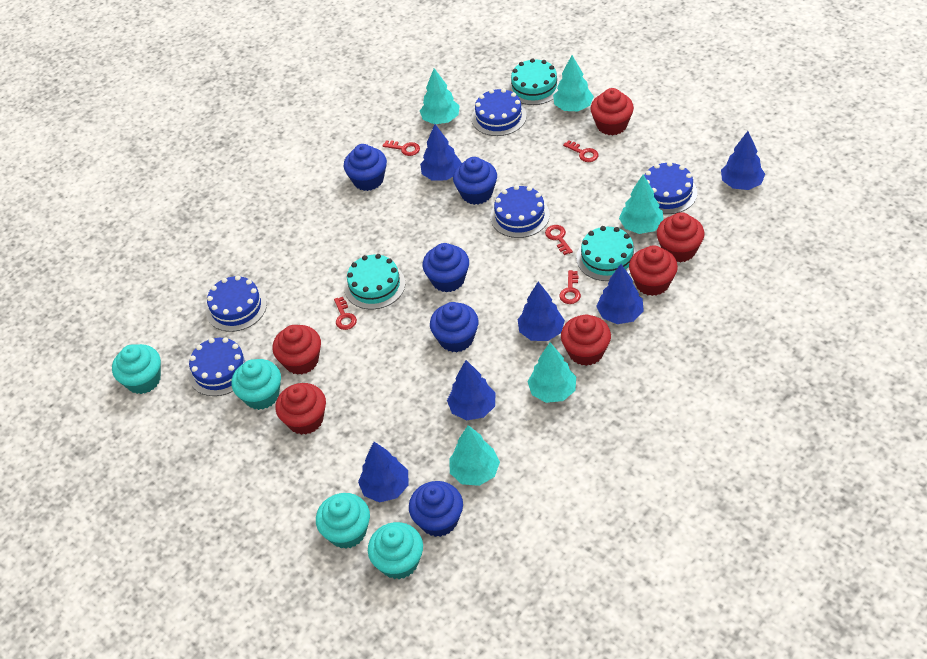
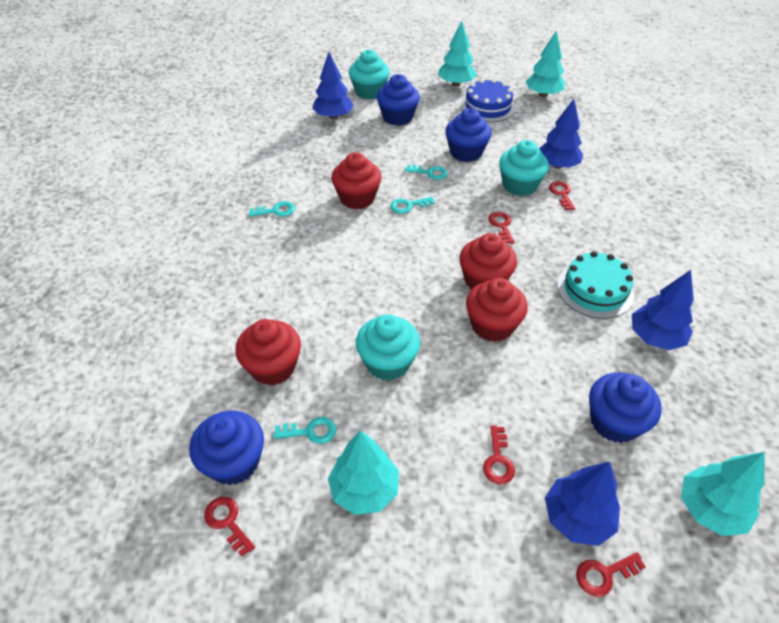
blue cake: [188,337,251,396] [206,275,267,332] [472,88,527,136] [490,185,550,238] [644,162,697,214] = 5 -> [461,79,516,122] = 1
blue cupcake: [344,144,387,191] [409,481,463,537] [422,243,469,292] [430,302,479,352] [453,157,497,205] = 5 -> [189,411,264,485] [377,74,420,126] [445,108,492,162] [589,373,662,443] = 4
blue tree: [358,442,409,503] [420,124,462,181] [447,360,496,420] [518,282,565,341] [596,264,644,324] [721,131,765,190] = 6 -> [312,52,354,119] [539,99,583,169] [545,461,620,546] [632,270,694,350] = 4
red cupcake: [272,325,321,375] [276,383,326,435] [561,315,611,366] [590,88,634,135] [629,245,678,296] [657,212,704,263] = 6 -> [235,319,301,385] [331,152,382,209] [459,233,517,290] [466,278,528,342] = 4
turquoise cake: [344,254,405,309] [507,58,560,105] [576,226,637,281] = 3 -> [557,251,634,319] = 1
turquoise cupcake: [112,344,161,394] [232,359,281,410] [316,493,370,549] [368,522,423,579] = 4 -> [349,50,390,99] [356,314,420,381] [499,140,549,196] = 3
turquoise key: none = 0 -> [249,201,295,217] [273,417,336,444] [390,197,435,214] [405,165,448,180] = 4
turquoise tree: [420,68,459,124] [449,425,500,486] [527,342,576,403] [553,55,594,111] [619,175,664,234] = 5 -> [328,431,399,515] [438,21,477,86] [526,30,565,97] [681,452,765,536] = 4

